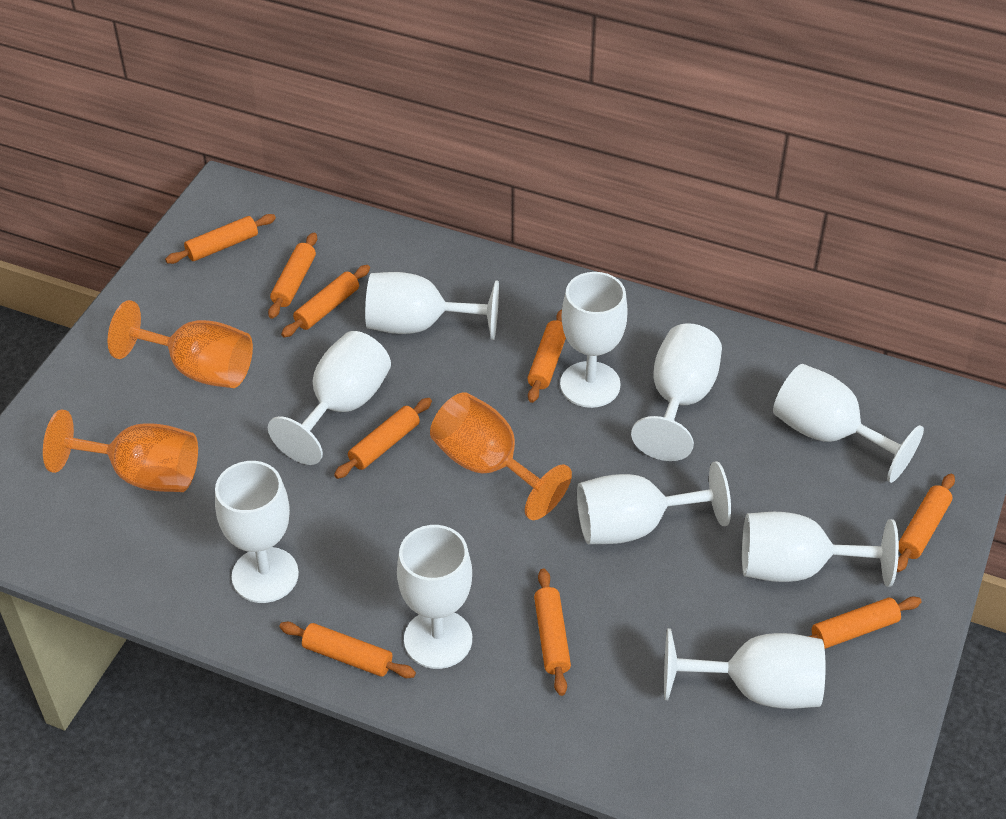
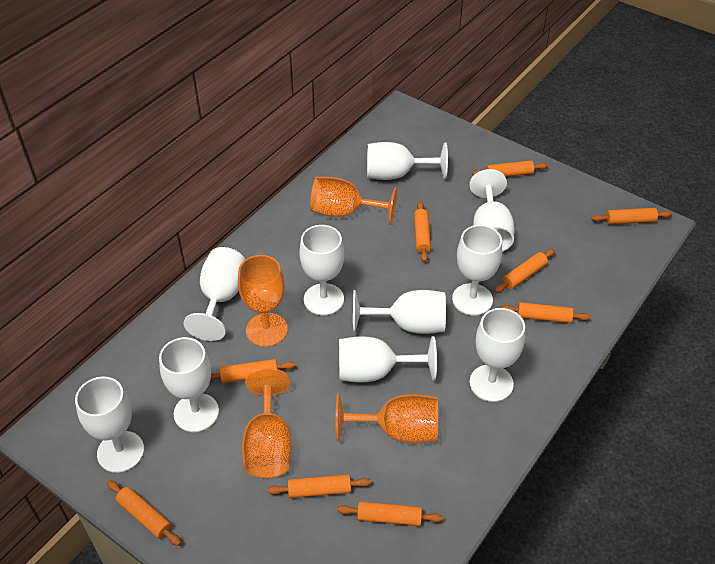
orange goblet: [43,410,198,492] [107,300,253,388] [430,392,572,520] = 3 -> [238,255,288,347] [242,368,292,478] [310,177,397,225] [335,394,438,443] = 4

